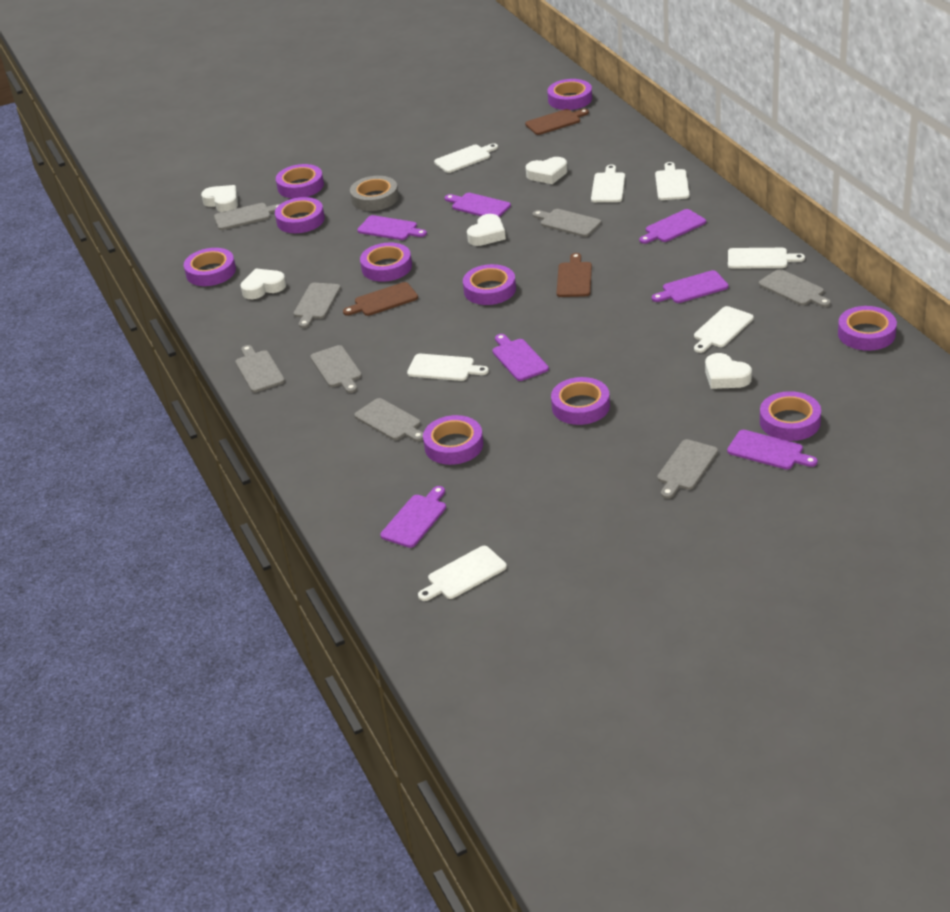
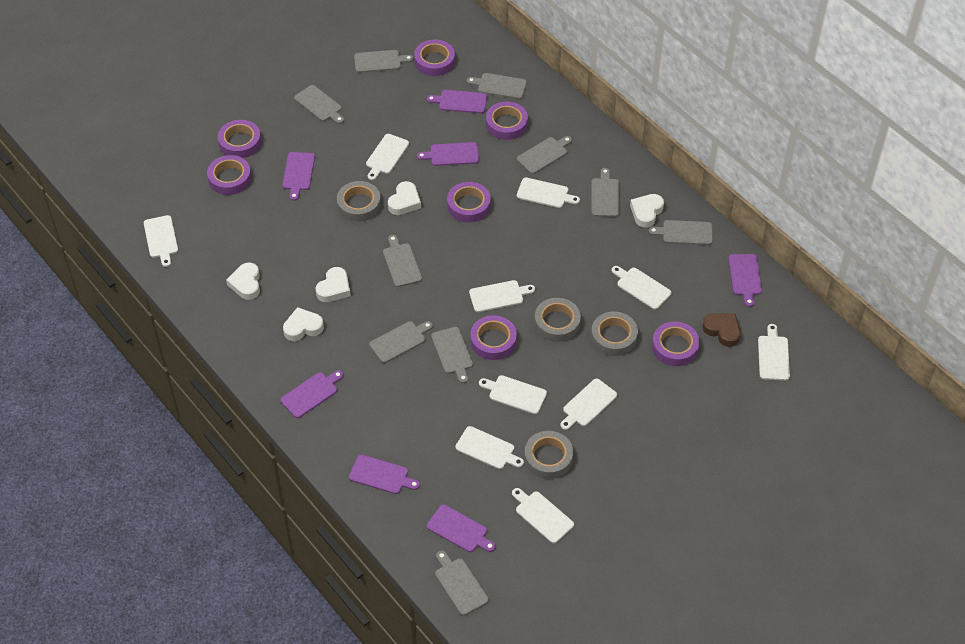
brown cutting board: [343,282,418,316] [525,109,589,135] [557,253,592,297] = 3 -> none = 0
brown heart: none = 0 -> [702,313,741,347] = 1
grey cutting board: [214,203,280,230] [235,345,285,392] [294,283,341,328] [310,345,362,393] [354,398,423,442] [532,209,601,237] [657,439,718,499] [759,269,831,307] = 8 -> [294,85,344,124] [354,50,413,73] [369,321,433,363] [383,235,422,287] [431,327,473,383] [435,551,489,615] [467,73,527,99] [517,136,572,174] [591,168,619,217] [649,220,713,245] = 10
grey tape: [350,176,399,211] = 1 -> [337,181,381,222] [524,431,573,479] [535,298,581,342] [591,311,638,356] = 4
purple tape: [184,248,236,286] [275,197,325,233] [276,164,324,198] [360,243,412,282] [423,415,483,465] [463,264,516,305] [547,79,592,110] [551,377,610,425] [760,391,821,441] [838,306,897,351] = 10 -> [207,155,251,195] [218,120,261,158] [414,39,455,76] [447,182,491,222] [470,315,517,360] [486,102,528,140] [652,321,700,366] = 7
white cutting board: [407,354,489,381] [418,546,507,601] [434,143,498,173] [591,164,625,202] [655,162,690,200] [694,306,754,353] [728,248,805,269] = 7 -> [144,215,178,267] [366,134,409,180] [455,426,524,469] [469,280,535,312] [479,375,547,414] [512,488,574,543] [517,177,580,208] [560,378,617,430] [612,266,672,310] [758,324,790,380] = 10

